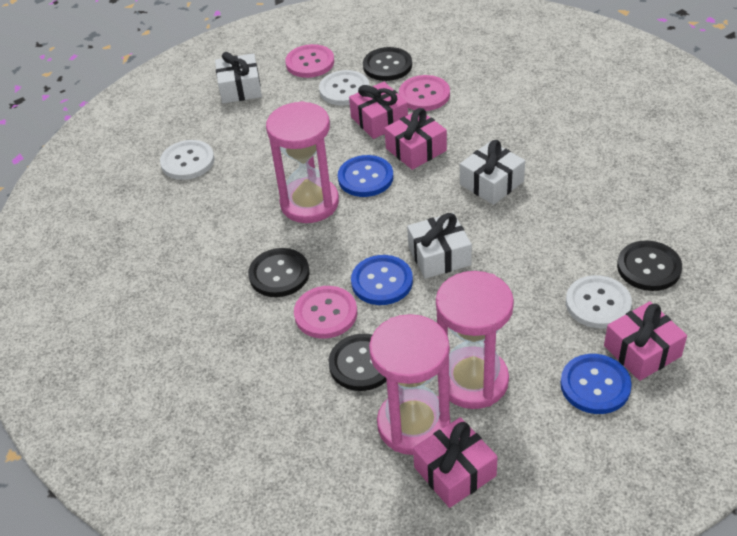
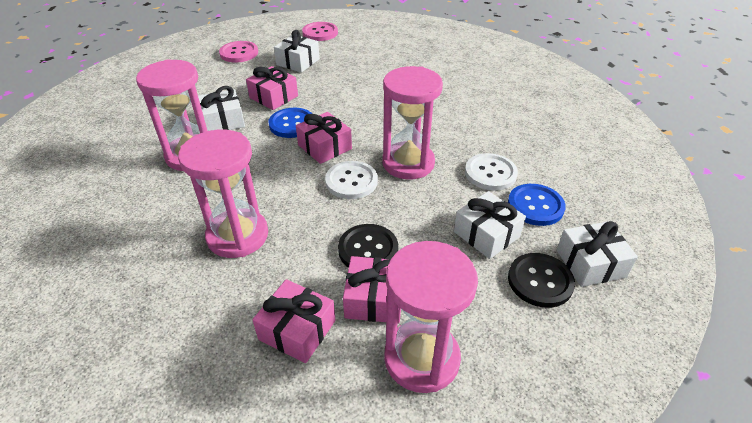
black button: [248,248,309,297] [328,334,387,391] [363,47,412,81] [617,241,682,291] = 4 -> [338,224,398,268] [508,253,575,308] = 2
blue button: [338,155,393,197] [351,255,413,305] [560,354,632,414] = 3 -> [268,108,312,138] [508,184,566,226] = 2
pink button: [286,44,334,78] [294,286,357,339] [399,75,450,111] = 3 -> [219,41,258,62] [302,22,338,41] = 2
pink hourglass: [266,101,339,223] [369,314,450,455] [436,271,514,409] = 3 -> [136,59,207,171] [178,130,268,258] [382,66,443,179] [384,241,478,393] = 4
white button: [160,140,215,180] [319,70,369,105] [566,275,632,329] = 3 -> [325,161,378,199] [465,153,518,191] = 2
white gift: [215,52,262,103] [407,213,472,279] [460,140,525,205] = 3 -> [198,86,245,131] [274,30,320,72] [454,191,526,259] [557,221,638,287] = 4

